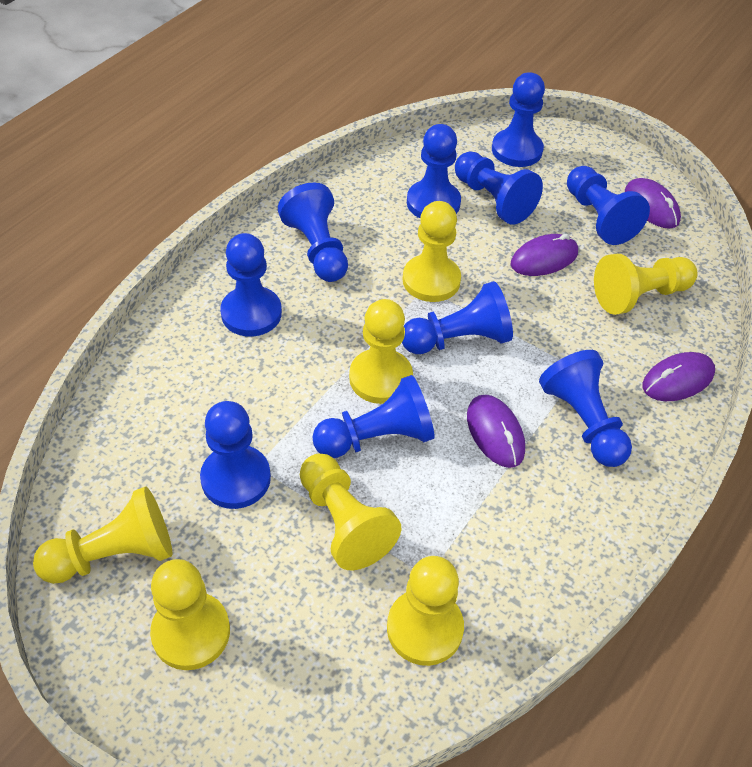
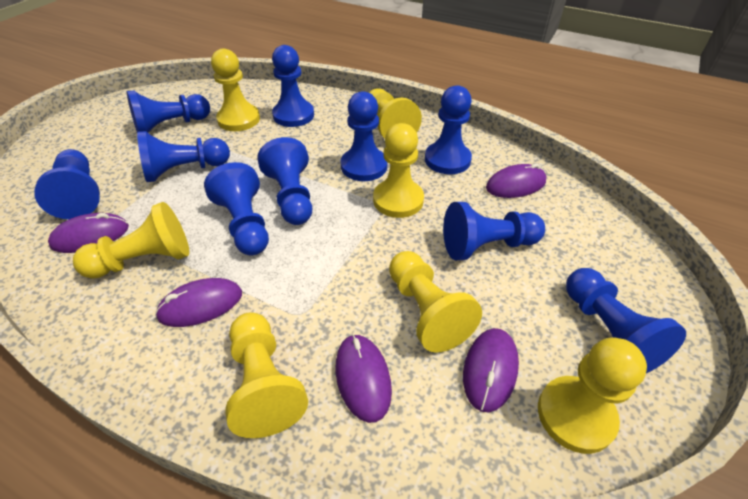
purple mouse: [467,395,525,468] [510,234,578,276] [625,178,681,229] [642,352,715,401] = 4 -> [48,213,129,253] [155,278,242,327] [335,334,392,423] [463,328,519,412] [486,163,546,198] = 5

